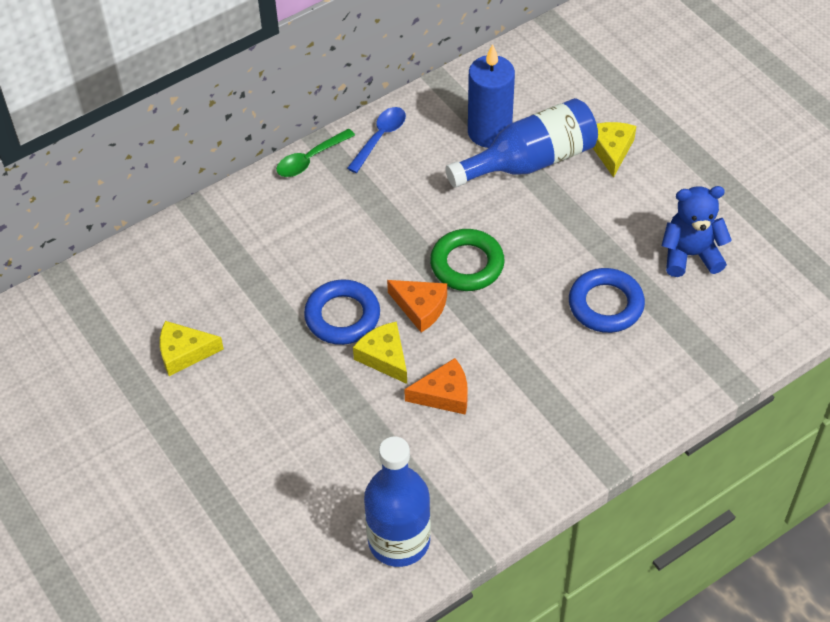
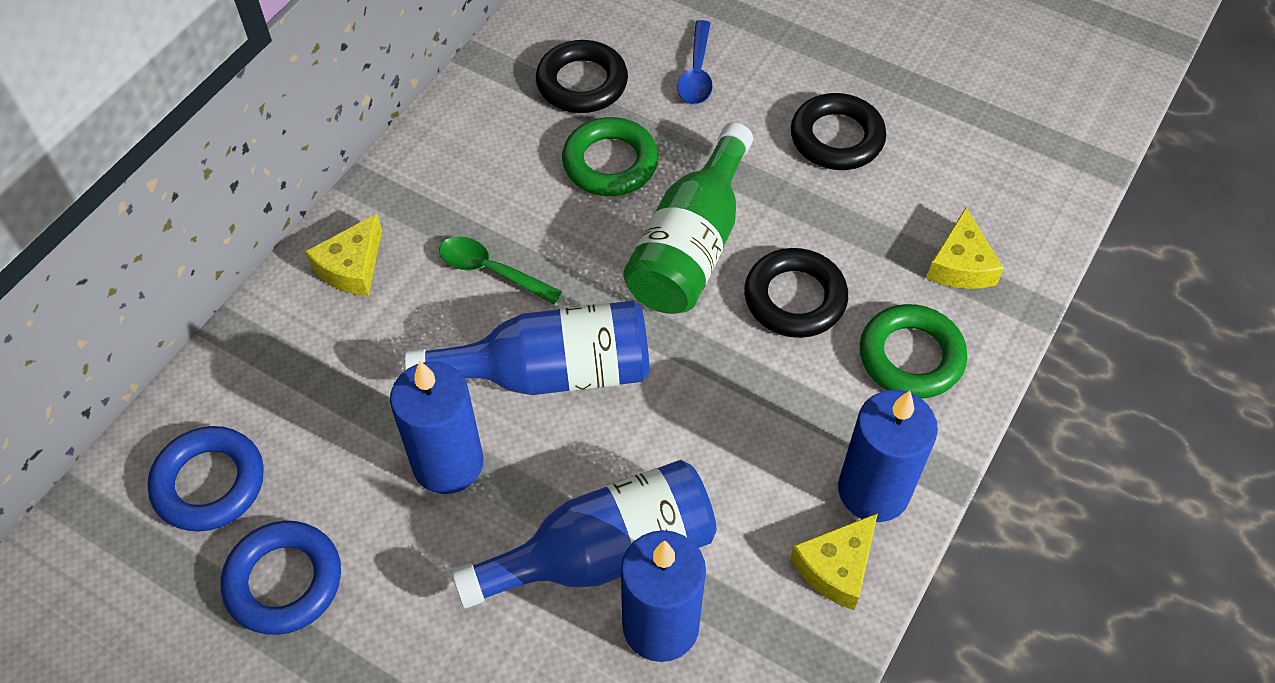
black ring: none = 0 -> [536,40,628,113] [744,248,848,338] [791,93,886,170] = 3
blue candle: [468,44,515,148] = 1 -> [390,361,484,494] [621,530,706,662] [838,390,938,522] = 3
blue teddy bear: [661,186,732,277] = 1 -> none = 0
green bottle: none = 0 -> [623,122,753,314] = 1
green ring: [430,229,505,291] = 1 -> [562,117,658,196] [860,304,967,399] = 2
orange cheese: [387,280,447,333] [404,358,468,415] = 2 -> none = 0

